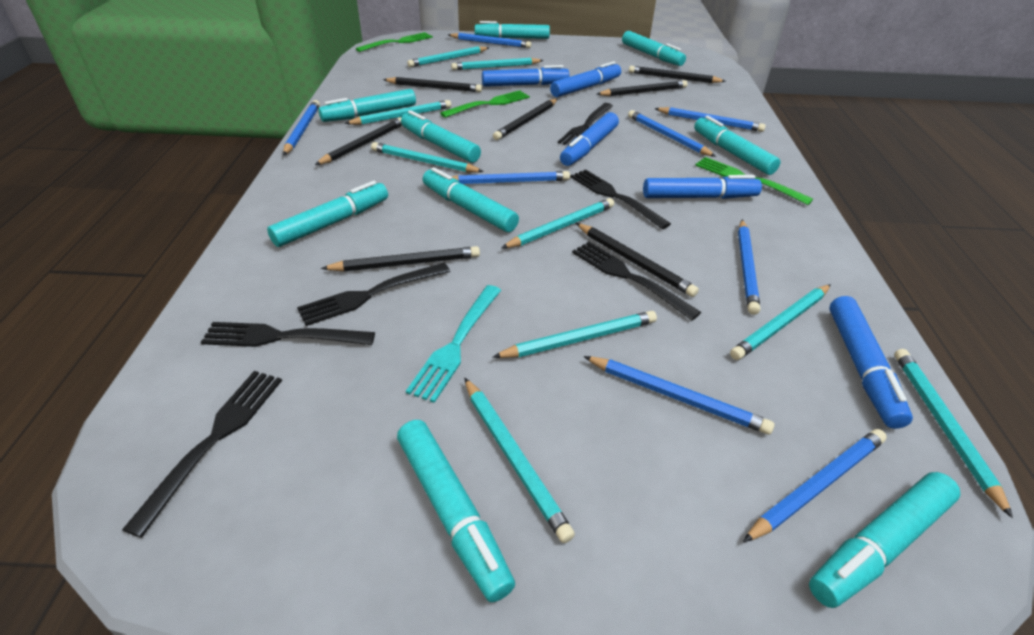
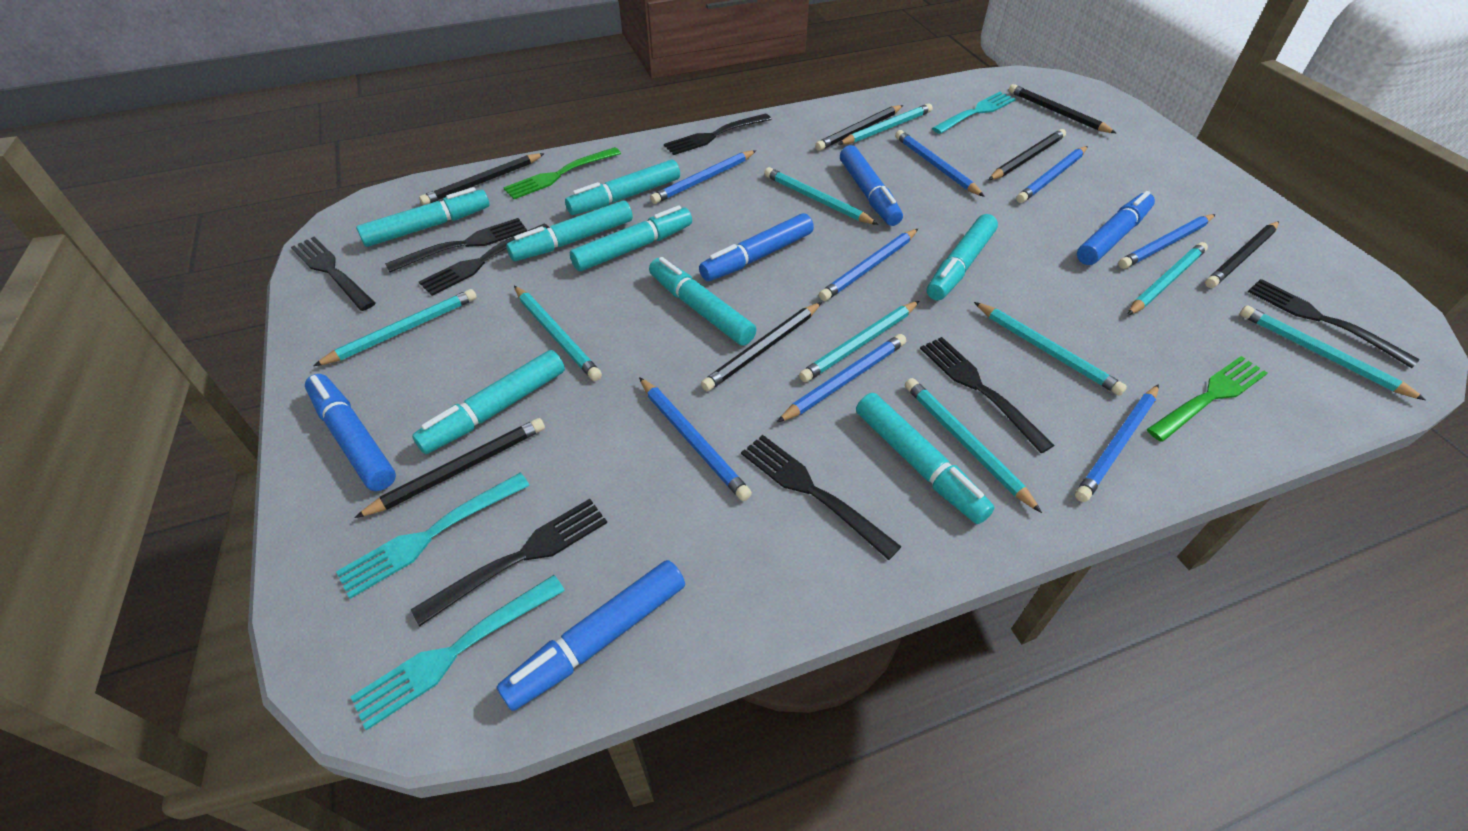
black fork: [122,371,282,538] [201,322,375,347] [297,263,450,326] [558,103,613,146] [570,169,671,229] [572,242,701,320] = 6 -> [291,237,375,311] [385,218,527,272] [411,499,607,626] [419,224,549,296] [664,113,772,155] [741,435,902,560] [920,337,1055,453] [1248,279,1420,368] = 8
green fork: [356,32,433,52] [440,90,530,118] [695,157,813,205] = 3 -> [503,147,621,199] [1147,356,1267,442] = 2
turquoise fork: [406,285,501,403] = 1 -> [336,473,530,599] [351,575,565,730] [932,92,1016,134] = 3
turquoise marker: [267,181,388,247] [319,89,416,122] [397,420,515,602] [401,110,481,163] [423,167,519,232] [475,21,550,39] [622,31,686,66] [694,115,781,175] [809,472,960,608] = 9 -> [356,187,490,247] [412,350,565,454] [506,200,633,261] [565,159,680,215] [570,205,692,271] [649,257,756,346] [856,393,995,524] [927,214,998,300] = 8

